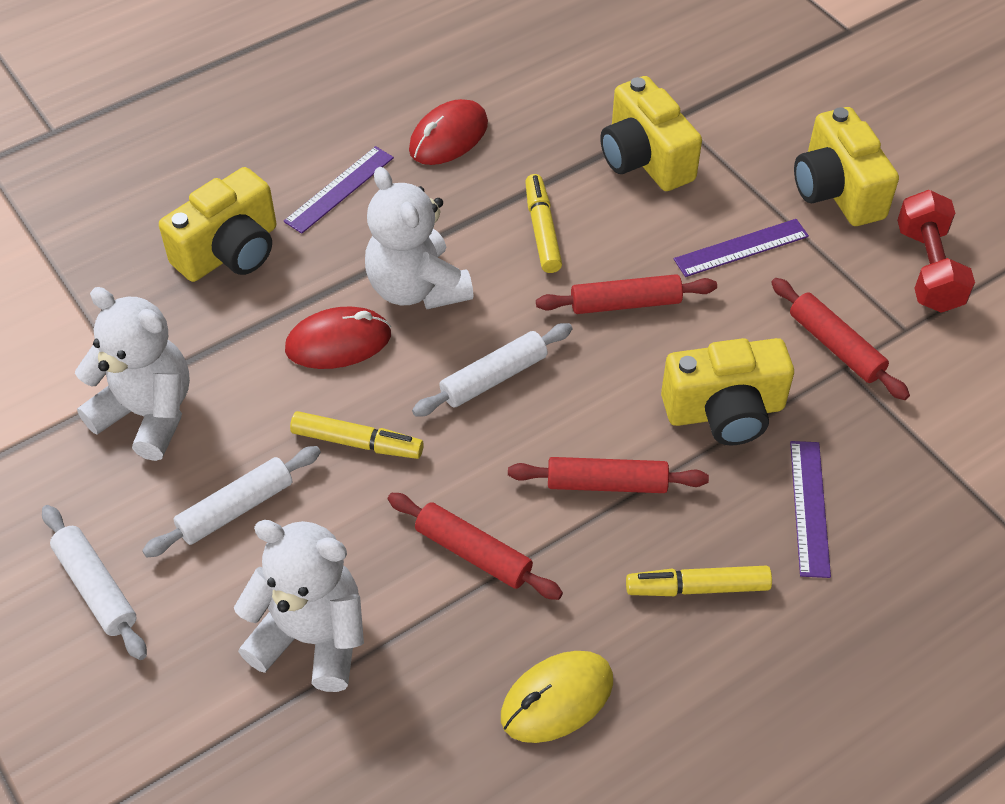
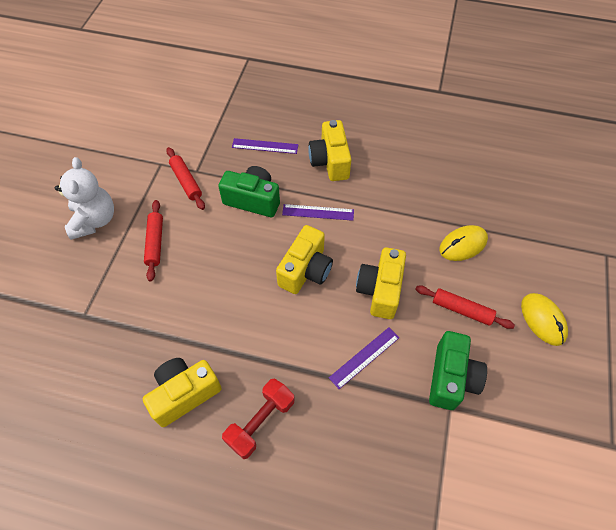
green camera: none = 0 -> [218,166,280,217] [429,331,487,410] = 2
red mouse: [285,307,391,369] [409,99,488,165] = 2 -> none = 0
red rolling pin: [388,493,563,600] [508,457,709,493] [536,274,717,314] [771,278,910,400] = 4 -> [144,200,163,281] [166,147,205,210] [415,286,515,329] = 3
white rolling pin: [42,505,147,660] [142,446,321,558] [412,323,572,417] = 3 -> none = 0
white teddy bear: [75,287,190,461] [234,520,364,692] [365,167,474,309] = 3 -> [55,157,114,240] = 1
yellow marker: [290,411,424,459] [525,174,562,273] [626,566,772,596] = 3 -> none = 0
yellow mouse: [501,651,613,743] = 1 -> [439,225,488,261] [521,293,568,346] = 2

